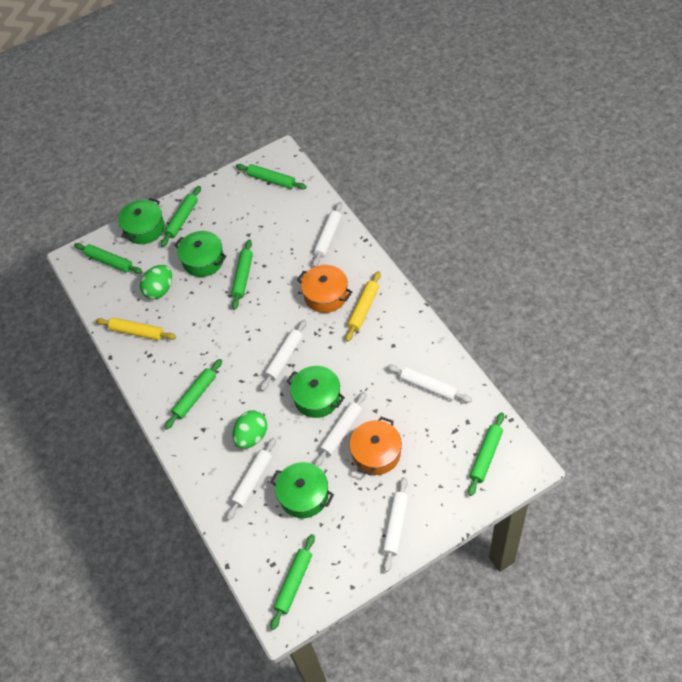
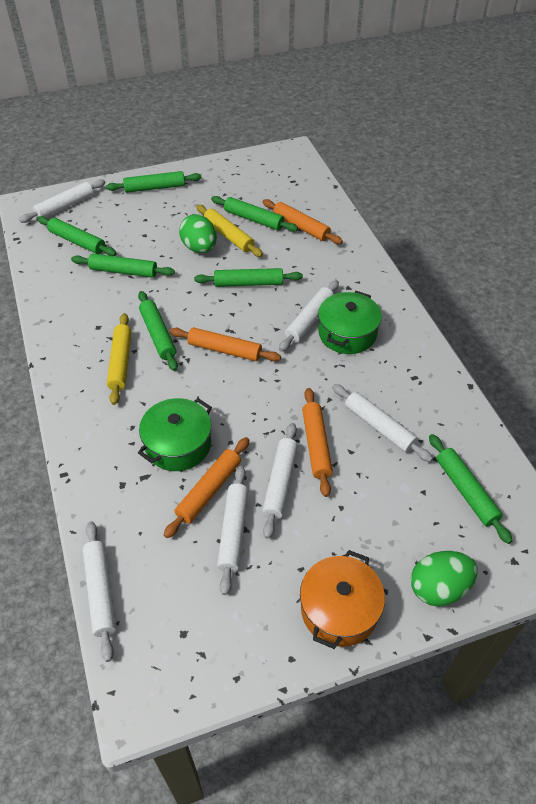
green pot: [118,198,165,244] [174,231,227,277] [270,462,334,518] [287,366,345,418] = 4 -> [138,398,212,471] [318,291,382,354] = 2
orange pot: [297,265,352,313] [349,417,402,475] = 2 -> [300,550,385,649] = 1
orange rolling pin: none = 0 -> [164,437,249,538] [170,327,281,361] [263,199,343,244] [302,388,333,497] = 4

